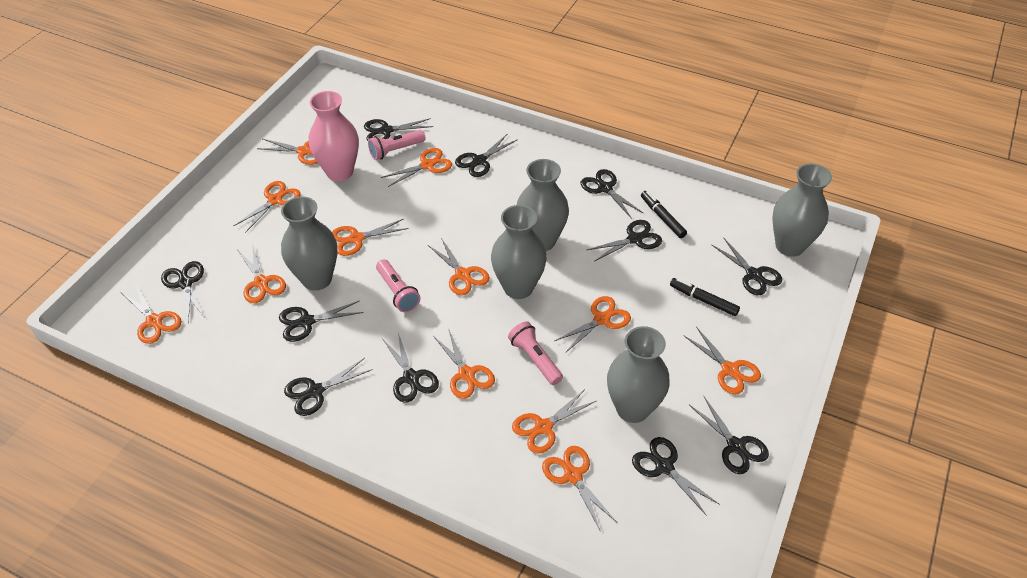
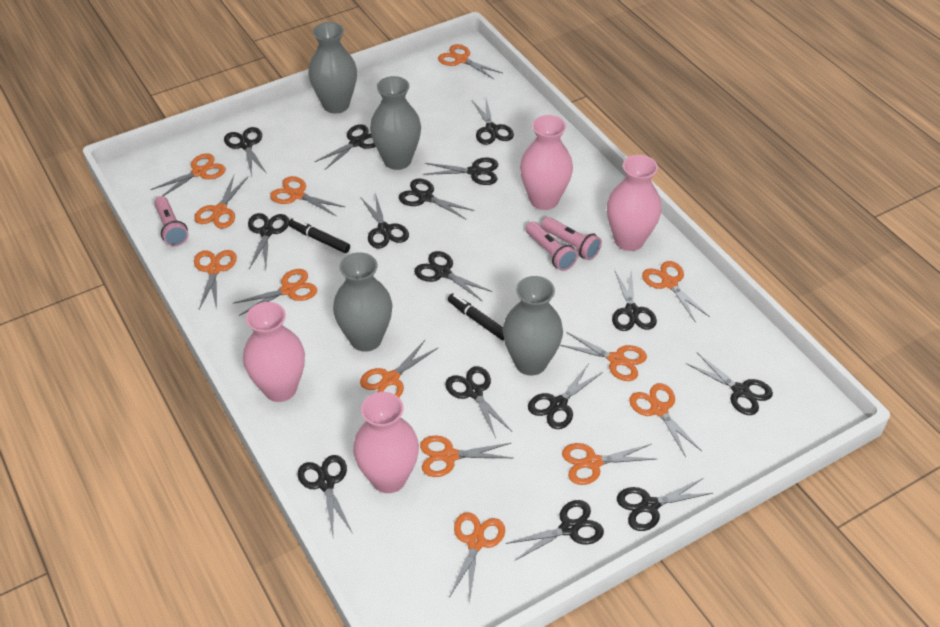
black scissors: [161,261,205,321] [279,301,363,342] [284,358,373,416] [364,118,433,141] [382,333,439,403] [455,134,518,177] [581,169,643,219] [587,220,662,261] [632,437,720,516] [689,397,769,474] [712,238,782,295] = 11 -> [224,127,267,176] [248,213,289,269] [297,455,352,536] [315,124,376,170] [360,193,409,249] [399,178,474,219] [414,251,493,301] [423,157,498,185] [445,366,512,438] [472,99,514,145] [505,500,604,561] [528,363,603,429] [612,271,657,331] [617,478,713,531] [686,353,773,415] = 15
grey vase: [281,196,337,291] [491,205,547,299] [517,159,569,251] [607,326,670,423] [772,163,832,257] = 5 -> [308,22,357,114] [333,252,392,352] [370,76,421,170] [503,276,563,376] = 4
orange scissors: [122,284,182,344] [234,181,301,233] [237,246,286,303] [257,139,318,165] [332,219,409,256] [381,148,452,187] [428,238,490,295] [433,328,495,399] [512,389,596,454] [542,446,617,530] [555,296,631,353] [683,327,761,395] = 12 -> [150,153,226,196] [194,175,248,229] [194,250,237,310] [233,269,317,316] [270,176,345,216] [360,340,438,397] [420,435,512,477] [438,44,502,79] [449,512,505,603] [560,332,647,381] [562,443,655,485] [629,383,702,457] [642,261,710,323] = 13
pink vase: [309,91,359,181] = 1 -> [243,302,305,402] [353,392,419,493] [520,115,573,210] [607,155,662,251] = 4

